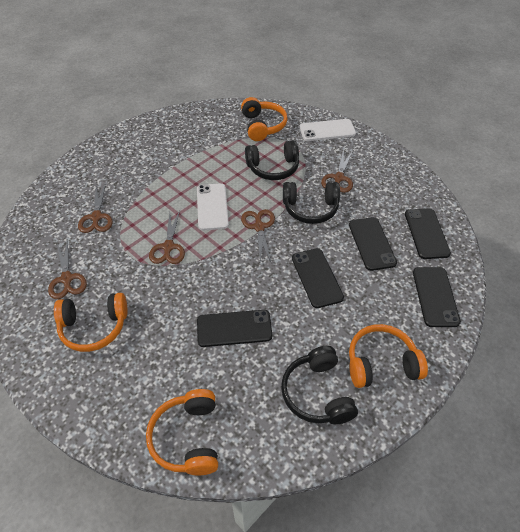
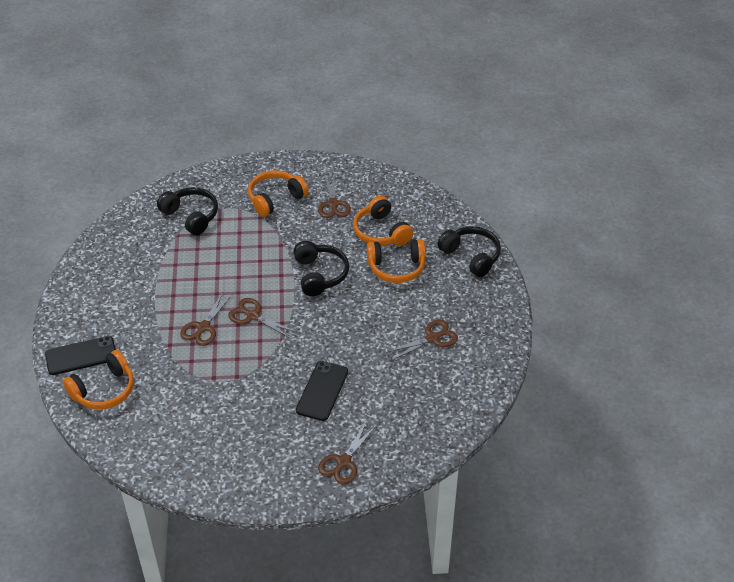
black phone: [197,310,272,347] [292,248,344,308] [349,217,397,271] [405,208,451,259] [413,267,461,327] = 5 -> [45,336,116,375] [296,361,348,421] = 2
white phone: [197,183,229,230] [300,119,356,141] = 2 -> none = 0

